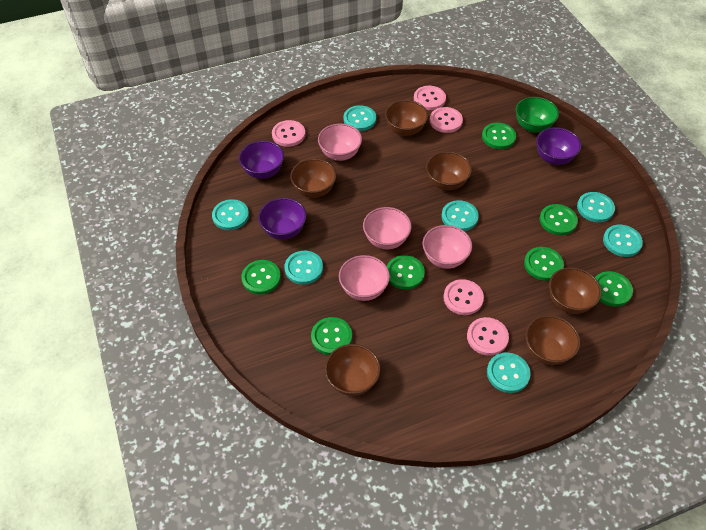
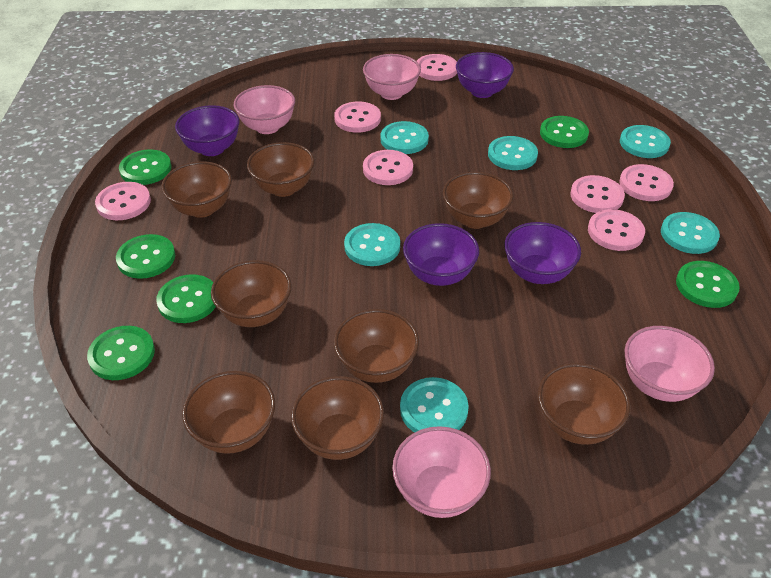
brown bowl: [290,159,336,198] [325,344,380,396] [385,100,428,136] [426,151,472,190] [525,315,580,365] [549,267,601,314] = 6 -> [161,161,232,218] [182,371,275,454] [211,260,292,327] [247,142,315,197] [291,376,384,460] [334,309,419,383] [443,172,513,229] [538,363,631,445] = 8
green bowl: [515,97,559,133] = 1 -> none = 0
green button: [241,260,281,294] [311,317,352,355] [387,255,425,290] [482,123,516,149] [524,247,564,281] [540,204,578,235] [595,271,633,307] = 7 -> [87,326,155,380] [116,234,175,279] [119,149,172,185] [156,274,216,323] [540,116,589,148] [676,261,740,308] = 6
pink button: [272,120,305,147] [414,86,446,110] [430,107,463,133] [443,279,484,315] [467,317,509,356] = 5 -> [95,182,151,220] [334,101,381,133] [363,150,413,185] [417,54,457,81] [570,175,625,213] [588,209,645,251] [619,164,674,201] = 7
purple bowl: [239,141,284,179] [258,198,307,240] [536,127,581,165] = 3 -> [175,105,240,156] [403,223,479,286] [456,52,514,98] [504,222,581,284] = 4
turquoise button: [212,199,249,230] [284,251,323,285] [344,105,376,131] [442,200,479,231] [487,353,531,393] [577,192,615,222] [603,225,643,257] = 7 -> [344,223,400,266] [381,121,429,154] [400,377,469,433] [488,136,538,170] [620,125,671,158] [661,212,720,254] = 6

